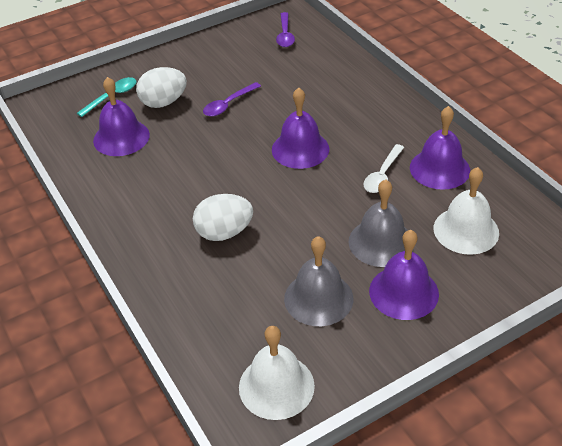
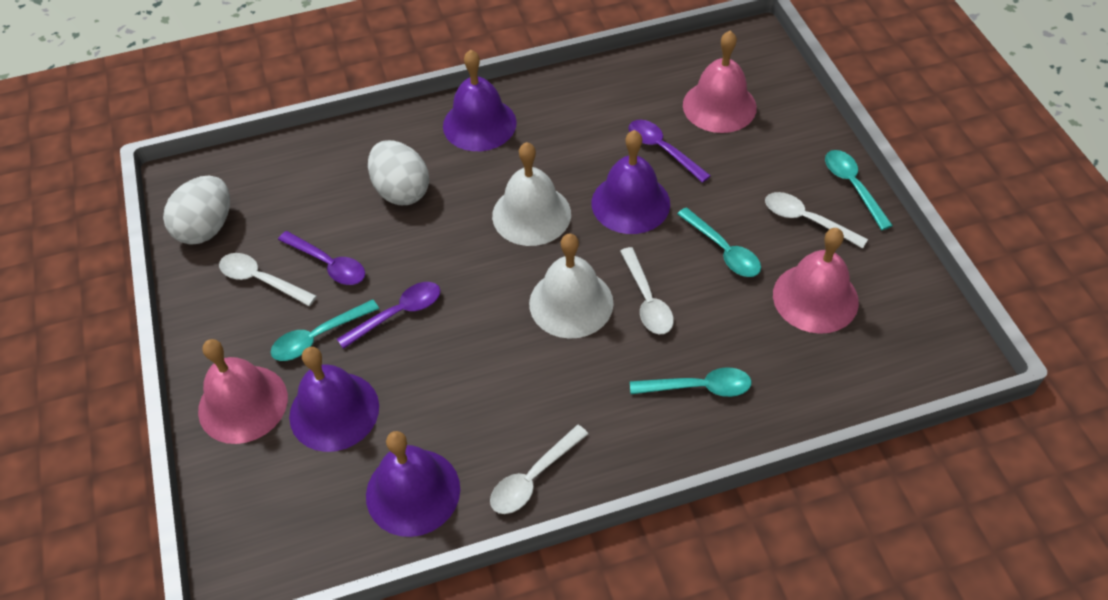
grey bell: [284,236,353,326] [349,180,414,267] = 2 -> none = 0
pink bell: none = 0 -> [198,339,288,444] [683,31,757,133] [773,228,859,334] = 3
purple spoon: [203,82,261,116] [276,12,295,47] = 2 -> [278,231,365,285] [337,282,440,349] [629,120,711,183] = 3
turquoise spoon: [77,77,136,117] = 1 -> [271,299,379,361] [630,367,752,397] [677,207,761,277] [825,150,893,230] = 4
white spoon: [364,144,404,193] = 1 -> [219,253,317,306] [490,425,588,514] [620,247,674,334] [765,192,868,249] = 4

